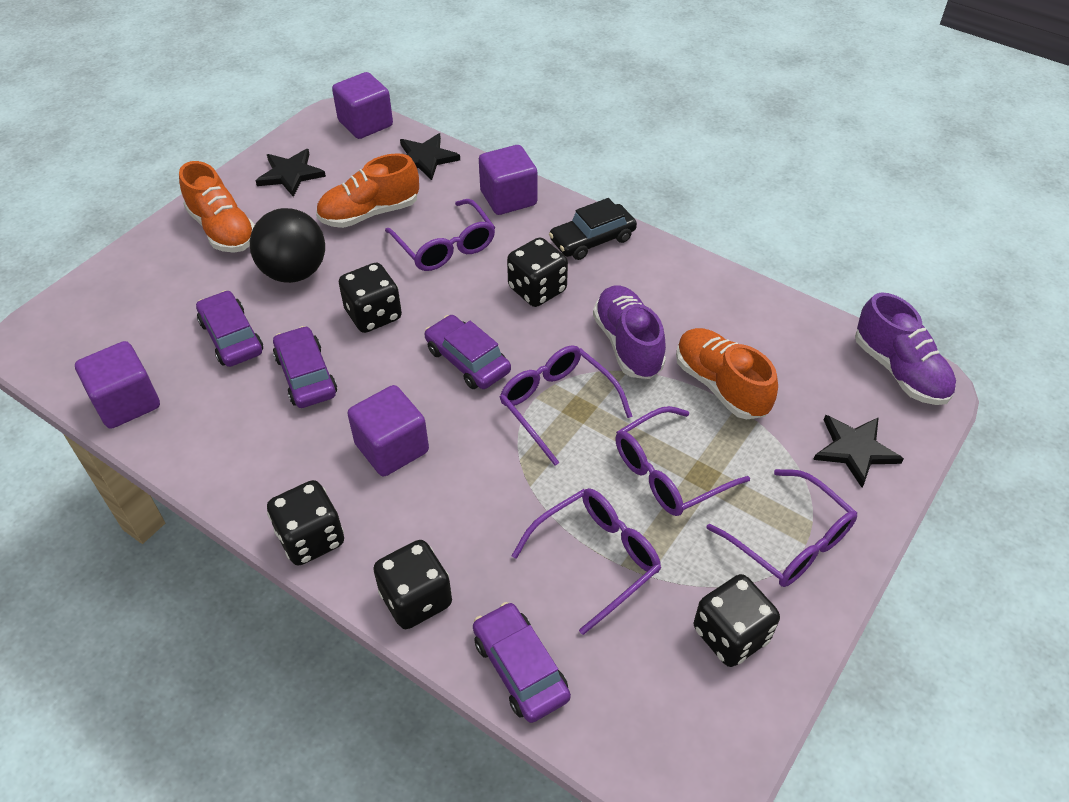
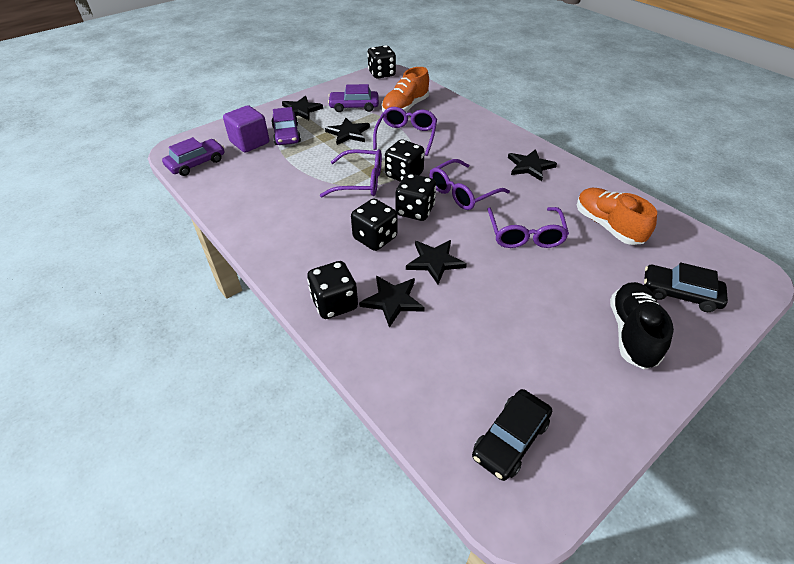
black ball: [250,208,325,283] = 1 -> none = 0
black car: [549,198,637,260] = 1 -> [472,389,552,481] [644,262,728,312] = 2
black shoe: none = 0 -> [610,282,674,370] = 1
black star: [256,149,326,197] [400,133,460,180] [813,415,904,487] = 3 -> [282,96,323,120] [325,118,370,145] [359,276,425,328] [406,240,467,284] [508,149,557,181] = 5
orange shoe: [179,161,255,253] [316,153,419,228] [676,328,778,419] = 3 -> [382,67,429,112] [577,188,657,245] = 2
purple car: [196,290,263,367] [273,326,337,408] [425,315,511,389] [473,602,571,723] = 4 -> [162,137,225,176] [271,107,301,145] [328,84,379,112] = 3
purple cube: [75,341,160,429] [332,72,393,139] [347,385,429,476] [479,145,538,215] = 4 -> [223,105,269,152] = 1
purple glasses: [385,199,495,271] [500,345,633,466] [512,488,661,635] [615,406,750,516] [707,469,857,587] = 5 -> [320,149,382,197] [373,107,437,156] [429,159,510,210] [487,207,569,248] = 4
purple shoe: [593,285,666,379] [855,292,956,405] = 2 -> none = 0

